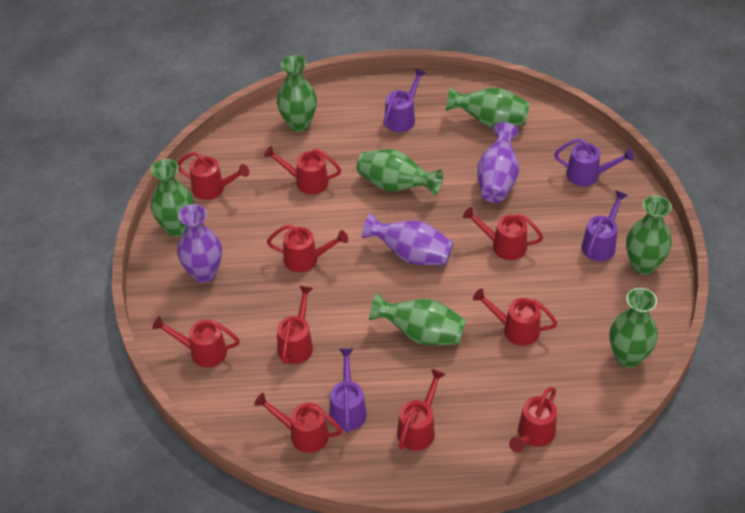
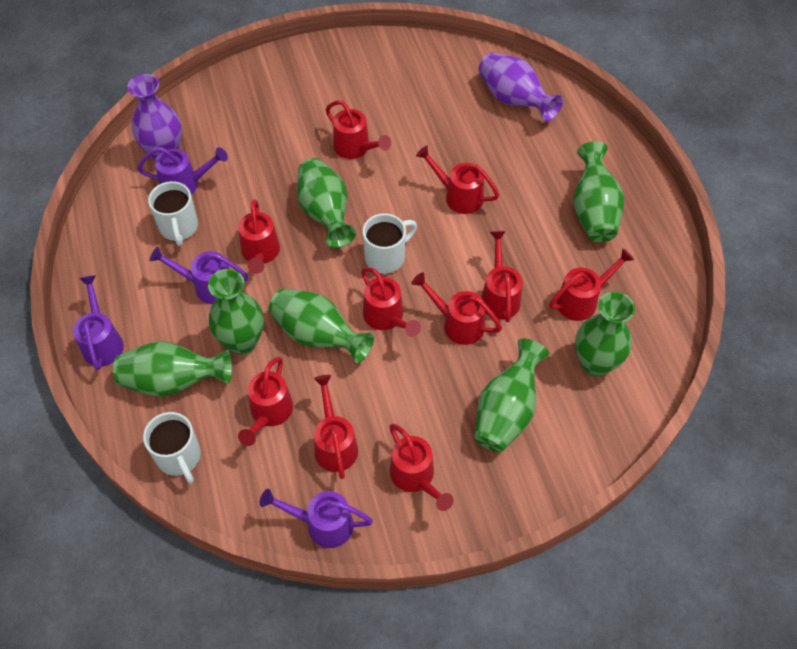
purple vase: [177,204,222,283] [362,213,453,265] [477,122,519,203] = 3 -> [127,74,182,160] [479,52,563,122] = 2
white mug: none = 0 -> [143,412,201,484] [148,181,198,246] [362,213,417,274] = 3

